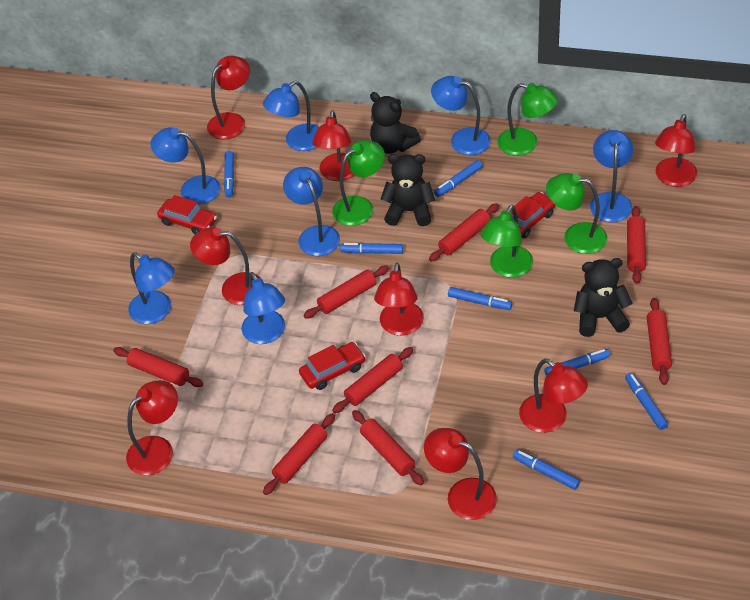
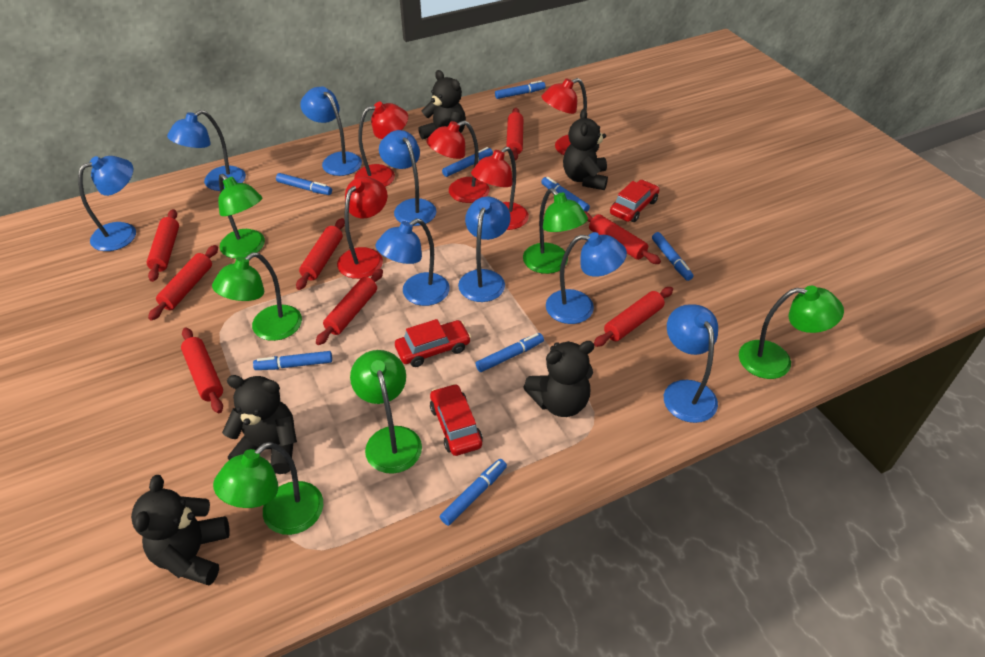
black teddy bear: [370,92,421,154] [381,154,435,226] [574,258,633,337] = 3 -> [131,475,230,586] [222,375,297,474] [418,70,466,139] [523,341,594,417] [563,109,608,190] = 5
blue lamp: [128,253,175,324] [151,128,221,204] [242,272,285,344] [263,81,319,151] [283,167,340,256] [431,76,491,155] [590,130,634,223] = 7 -> [78,156,136,251] [167,110,246,191] [300,86,362,176] [376,218,450,306] [379,130,437,226] [458,196,511,302] [546,232,627,324] [664,304,718,423] = 8
blue marker: [224,151,234,198] [340,243,403,254] [434,160,483,197] [448,287,512,310] [513,450,580,490] [544,349,610,376] [625,373,668,430] = 7 -> [253,351,332,370] [276,173,332,195] [440,459,507,526] [442,147,493,177] [475,333,544,372] [495,81,546,99] [541,177,590,212] [652,232,693,281] = 8
green lamp: [332,140,385,226] [481,205,533,278] [497,83,558,156] [546,173,607,254] = 4 -> [212,252,302,341] [213,442,323,535] [218,174,265,259] [350,350,422,474] [523,188,588,274] [739,286,844,379] = 6
red lamp: [126,380,178,475] [190,227,264,305] [207,56,250,139] [312,110,354,181] [374,263,424,336] [424,428,497,520] [519,359,588,433] [655,114,697,187] = 8 -> [337,177,388,279] [354,102,408,187] [426,121,490,203] [471,147,529,230] [542,78,587,155] = 5

